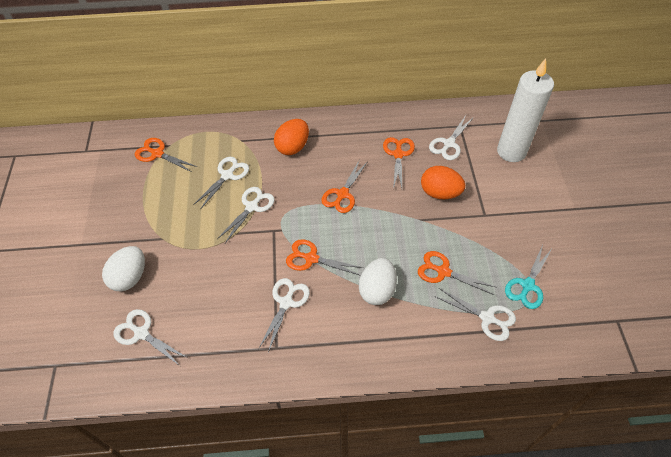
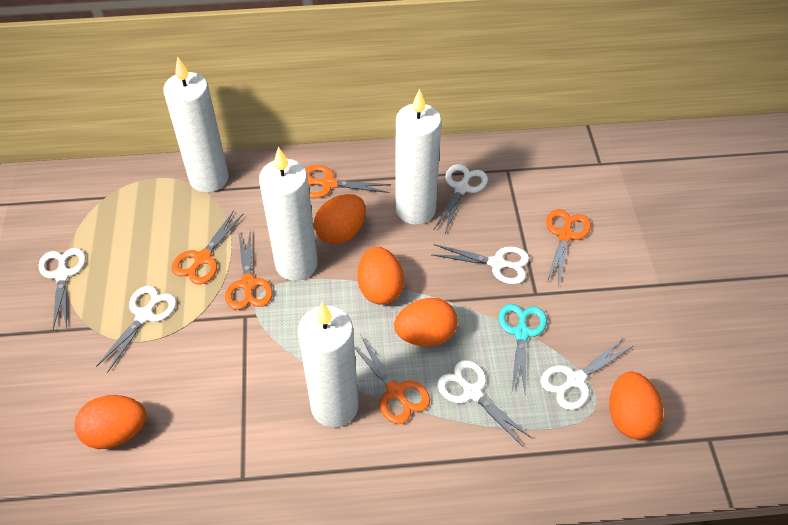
orange egg: [274,119,309,155] [421,166,465,199] = 2 -> [75,395,146,449] [314,194,366,245] [357,247,404,305] [394,298,458,346] [609,372,663,440] = 5
white candle: [497,58,554,162] = 1 -> [163,56,229,193] [259,147,318,281] [298,302,359,427] [395,89,442,225] = 4
white egg: [102,246,145,292] [359,258,397,305] = 2 -> none = 0

